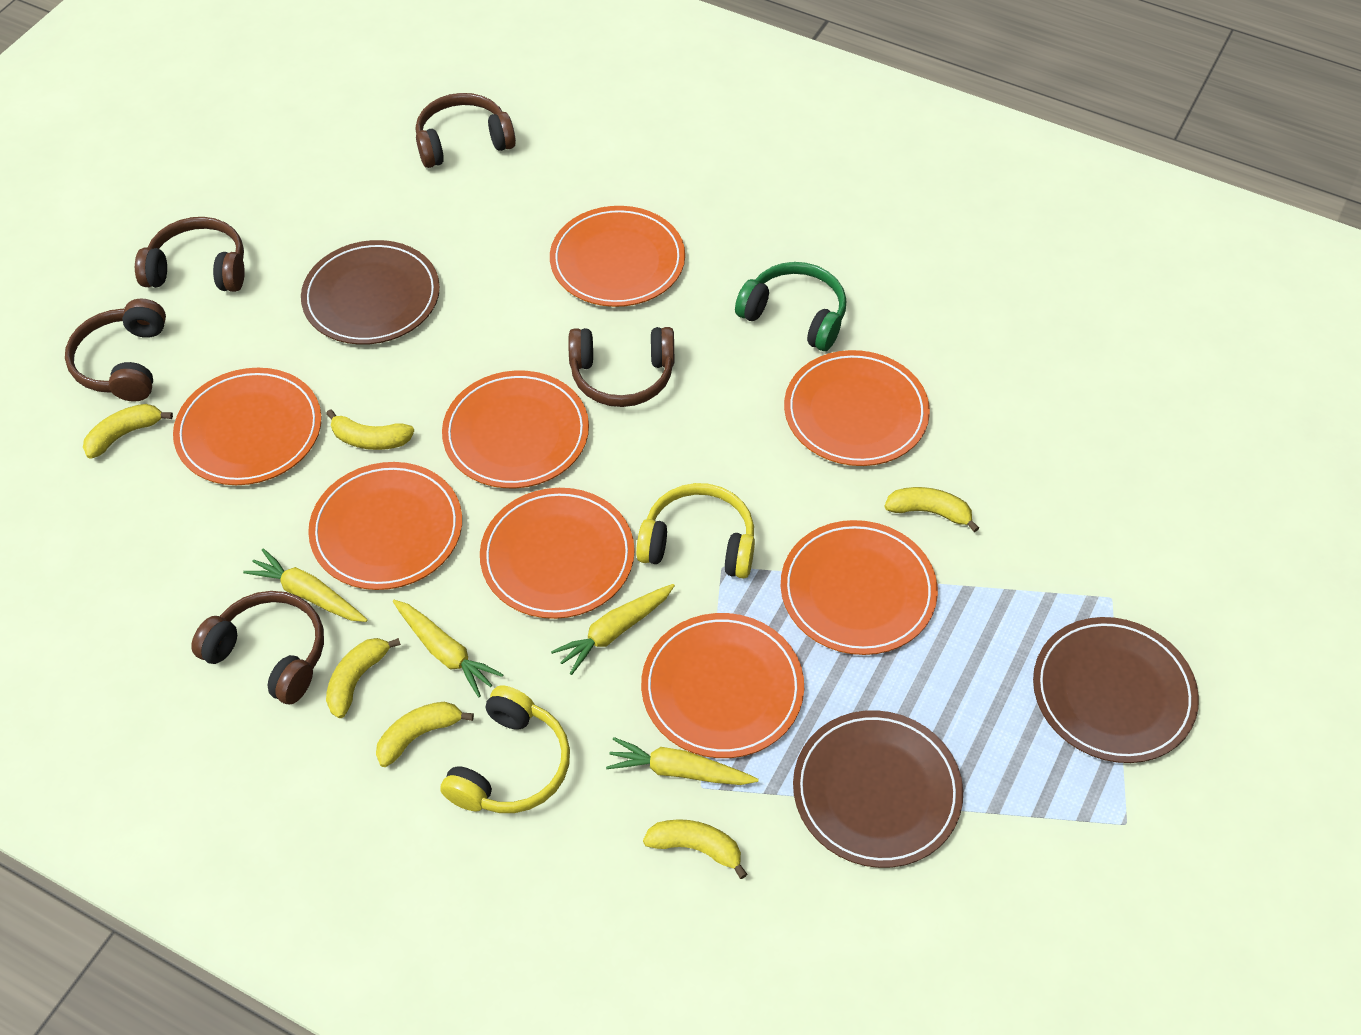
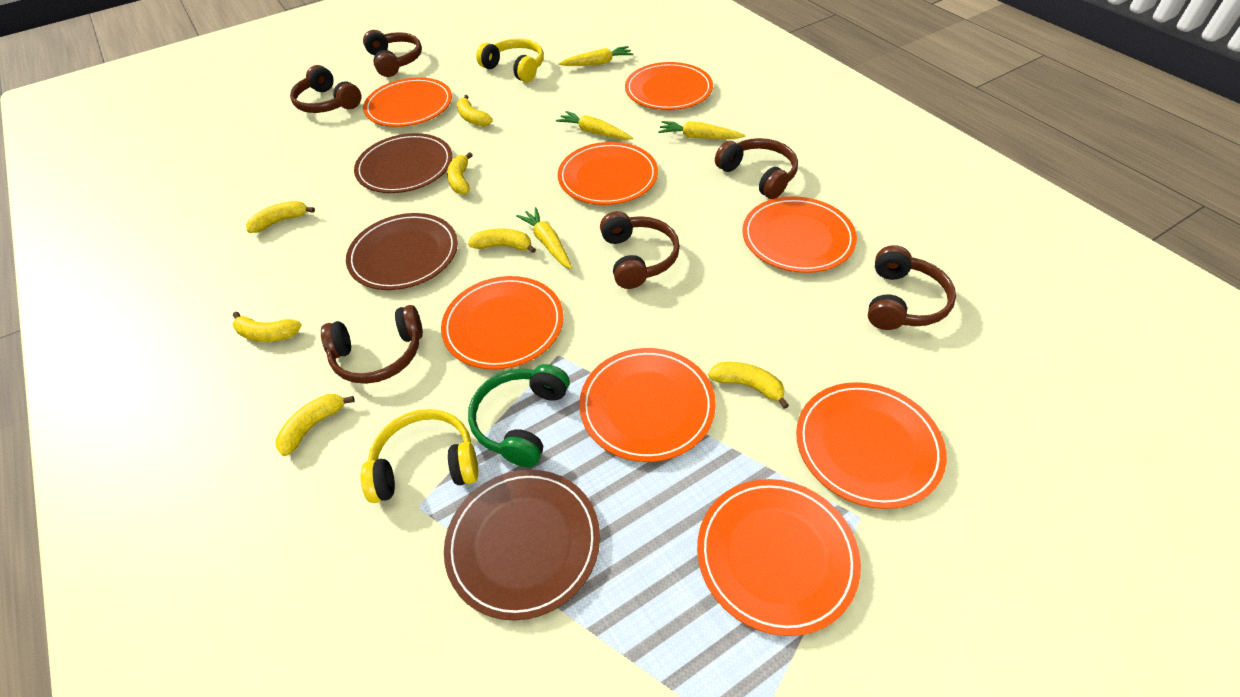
brown headphones: [65,299,166,402] [135,217,245,292] [191,591,324,704] [416,93,516,168] [568,327,674,407] = 5 -> [290,65,361,113] [321,305,423,384] [363,30,422,77] [600,211,680,289] [715,138,798,199] [868,245,956,330] = 6
yellow banana: [83,404,173,459] [326,409,414,450] [326,638,401,718] [376,702,474,767] [643,819,747,879] [884,487,979,532] = 6 -> [233,312,302,342] [246,201,315,233] [275,394,355,456] [447,152,473,195] [457,95,493,127] [468,229,536,253] [708,362,789,409] = 7

